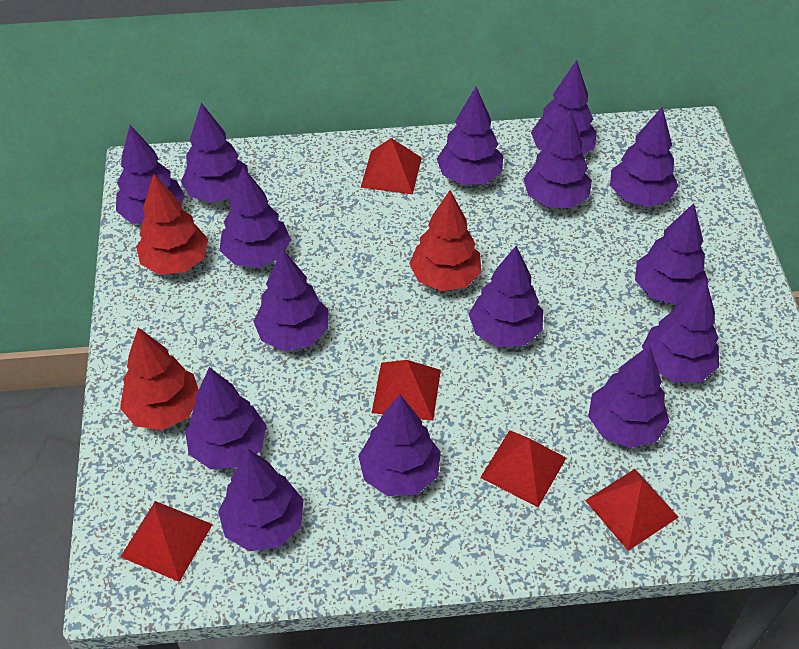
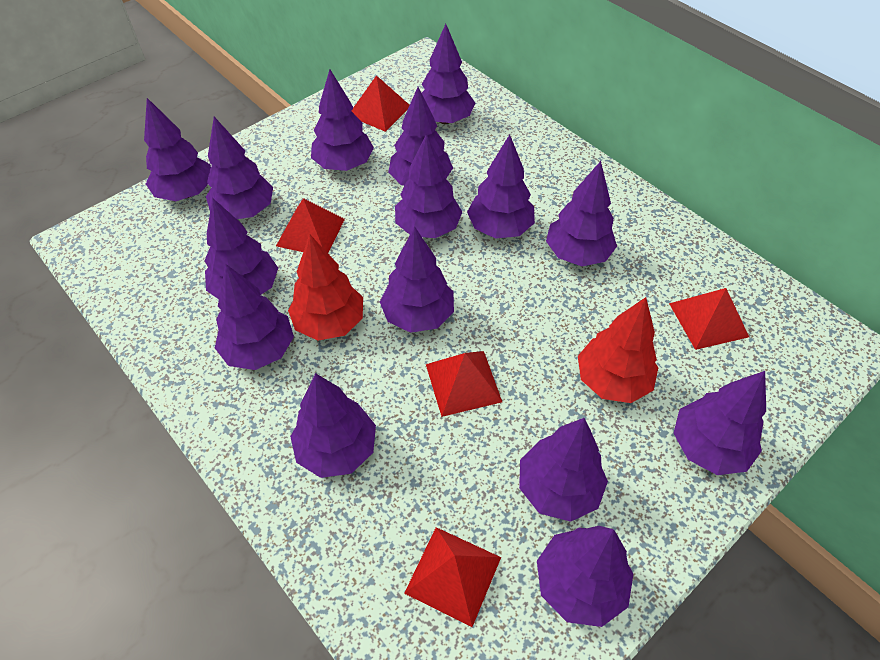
red tree: [120,328,199,430] [136,174,208,275] [409,190,482,291] = 3 -> [288,234,363,341] [578,297,658,403] = 2

